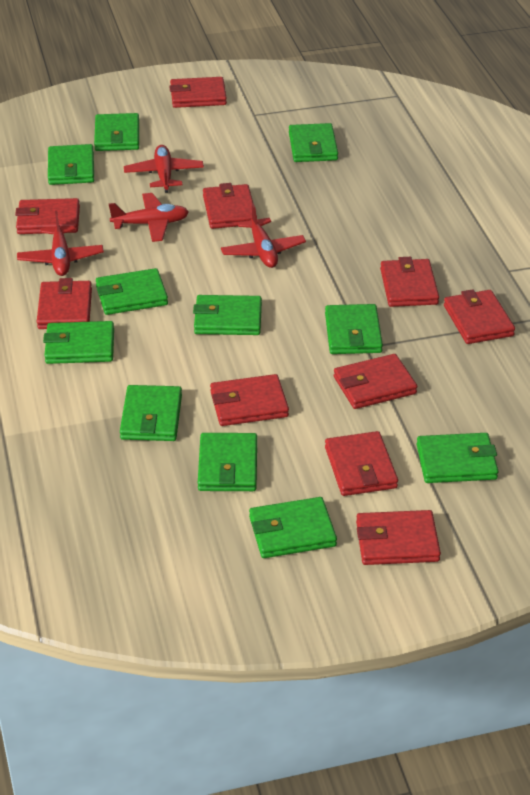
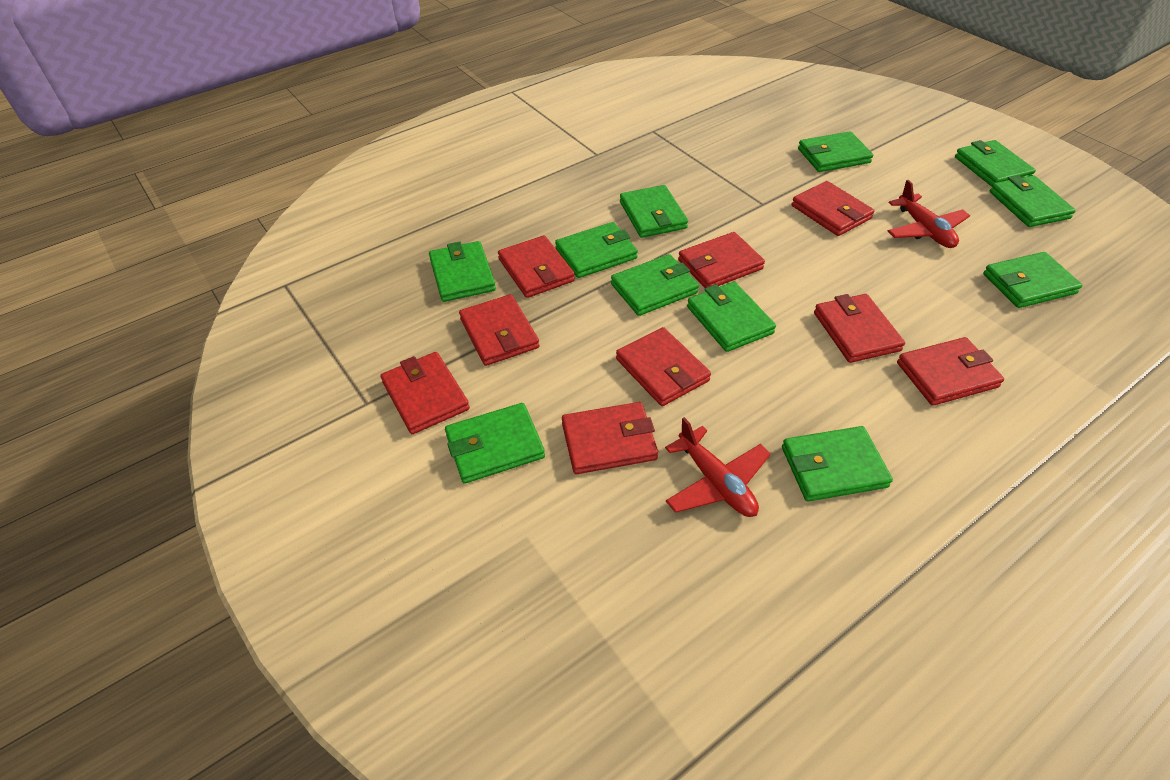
red plane: [17,211,104,276] [109,193,189,242] [124,145,204,193] [221,204,306,268] = 4 -> [665,417,771,517] [888,180,970,248] = 2
red wallet: [15,198,80,234] [37,278,92,329] [169,77,227,108] [203,183,253,229] [210,374,289,426] [325,431,398,496] [334,354,417,409] [356,510,441,565] [380,257,439,307] [444,289,515,344] = 10 -> [381,352,470,434] [459,294,539,366] [498,235,575,298] [562,402,658,474] [616,327,711,406] [678,232,765,288] [792,181,874,236] [814,294,905,363] [897,337,1004,406] = 9

